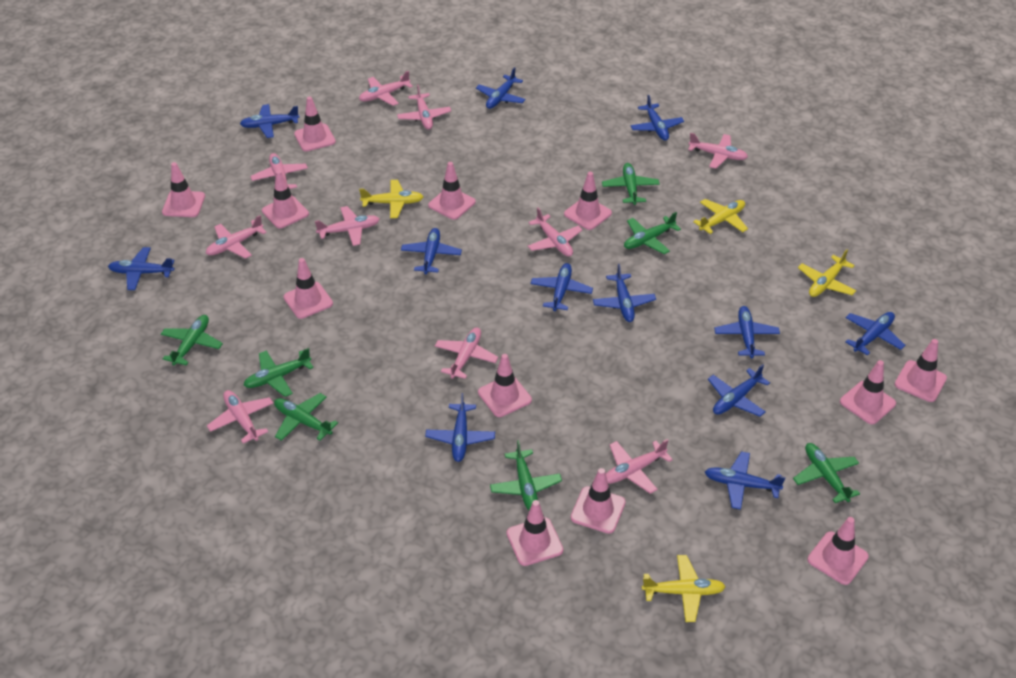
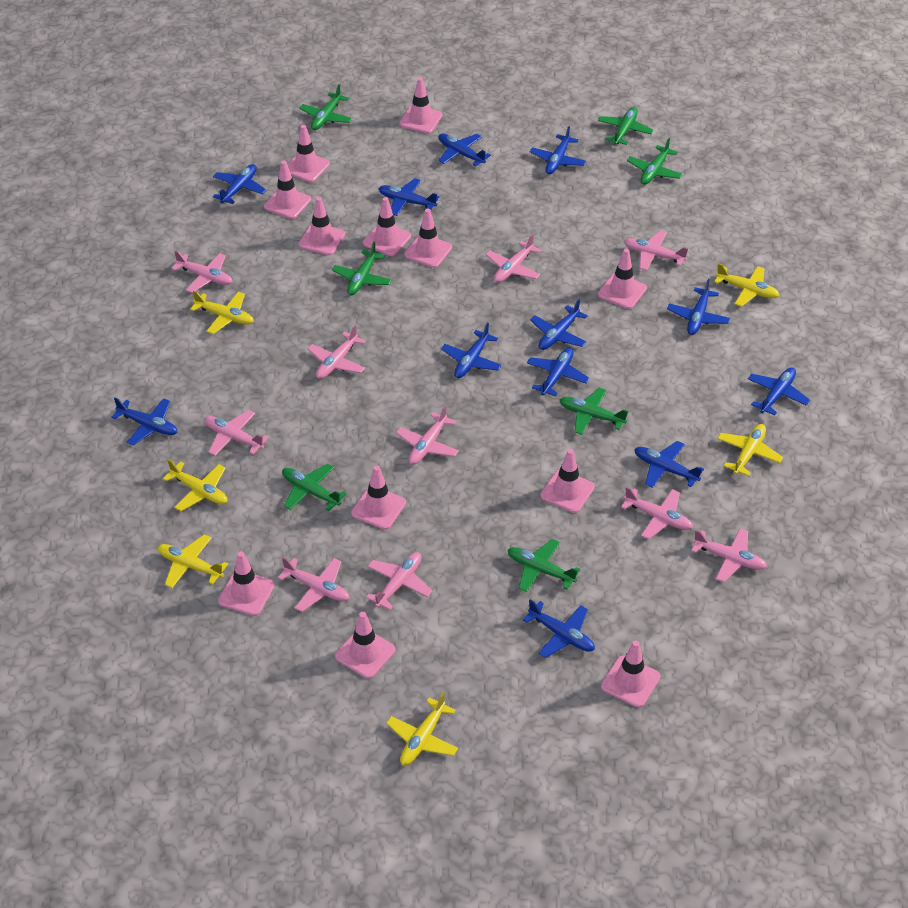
yellow plane: [359,180,424,218] [642,555,726,622] [693,199,748,234] [798,249,856,297] = 4 -> [158,534,228,588] [163,459,228,511] [190,290,254,334] [386,692,458,766] [714,263,780,307] [717,424,783,476] = 6

